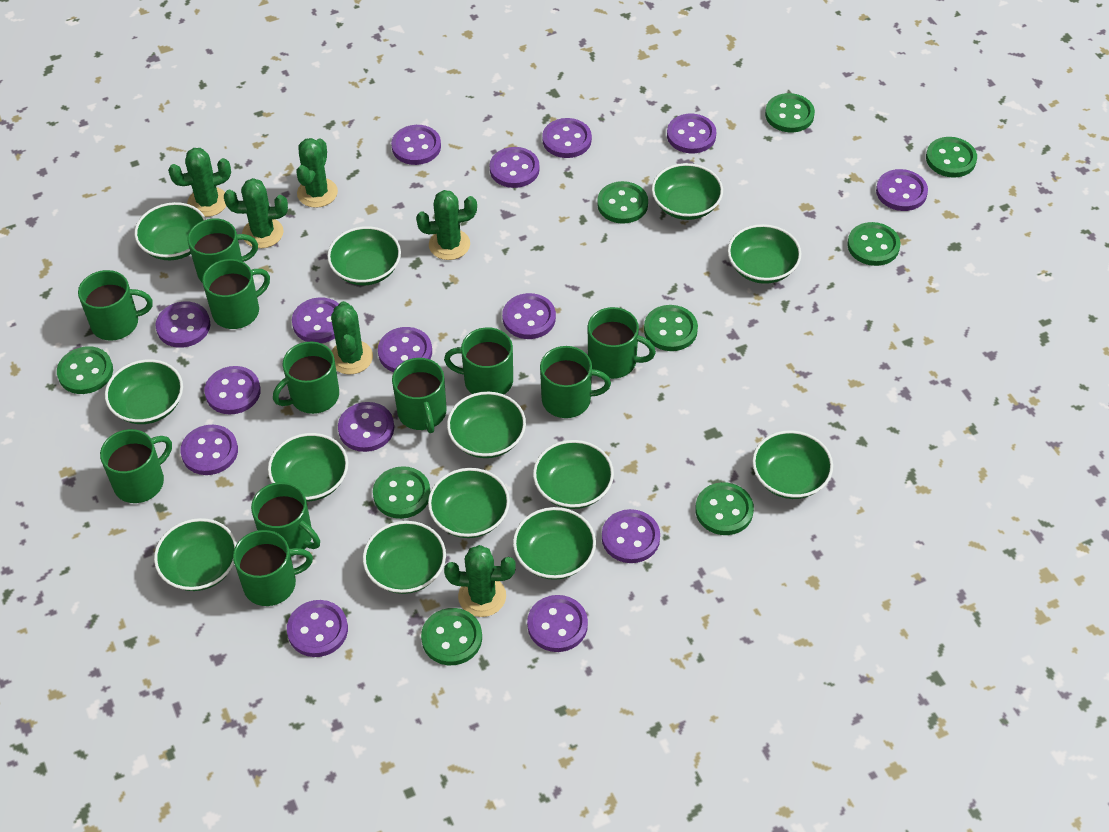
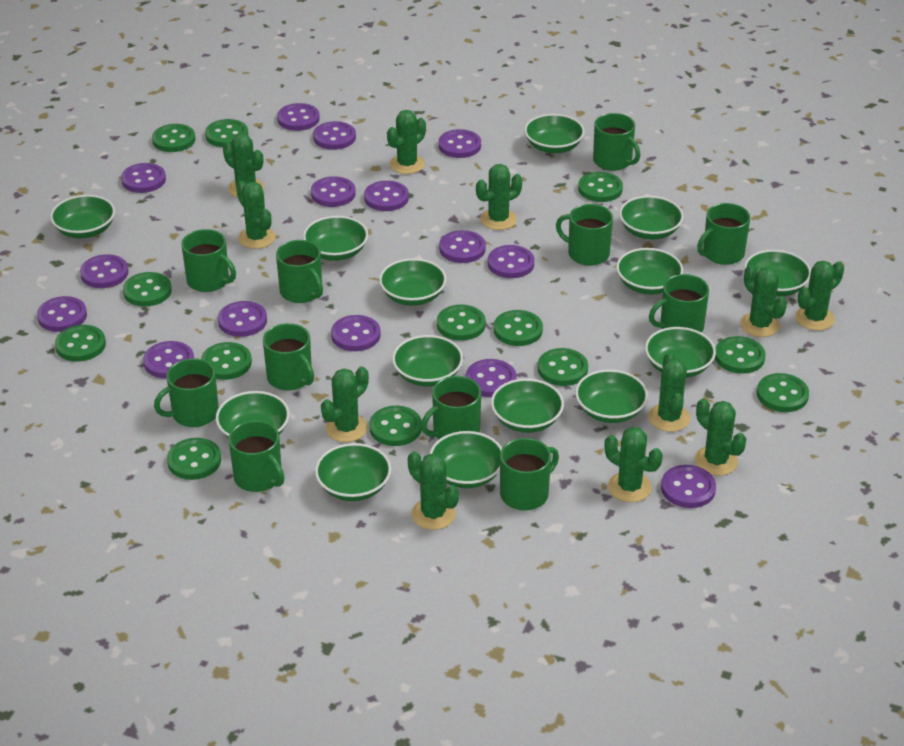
green bowl: [105,359,183,424] [134,202,206,260] [154,518,237,591] [268,433,348,501] [327,226,401,285] [363,521,446,594] [428,468,510,538] [447,392,526,458] [513,507,596,580] [533,440,614,509] [652,163,723,220] [728,224,802,284] [752,430,833,499] = 13 -> [50,195,115,238] [216,391,290,439] [303,216,368,261] [315,443,391,501] [379,258,446,306] [392,335,463,387] [429,431,502,488] [491,378,564,433] [524,114,585,154] [575,369,648,423] [616,248,683,295] [619,196,684,239] [645,327,716,378] [744,250,811,296] = 14
green button: [57,346,113,394] [373,466,430,519] [421,608,482,665] [597,181,648,224] [644,305,698,351] [695,482,754,535] [765,93,815,132] [847,222,900,266] [926,137,977,178] = 9 -> [55,325,106,362] [123,272,172,307] [152,124,196,152] [167,438,221,480] [201,342,252,380] [205,119,248,147] [369,406,422,446] [437,305,486,341] [494,310,543,346] [538,348,588,386] [578,172,623,202] [715,336,766,374] [757,373,809,412] = 13
green cactus: [168,148,231,217] [224,178,288,248] [296,138,338,208] [331,301,373,374] [416,190,477,260] [444,545,516,617] = 6 -> [223,133,264,198] [236,181,275,249] [321,367,369,442] [387,110,426,174] [408,451,459,530] [476,164,522,230] [604,427,663,502] [648,353,690,432] [695,398,746,476] [740,265,787,337] [795,261,844,330] = 11

